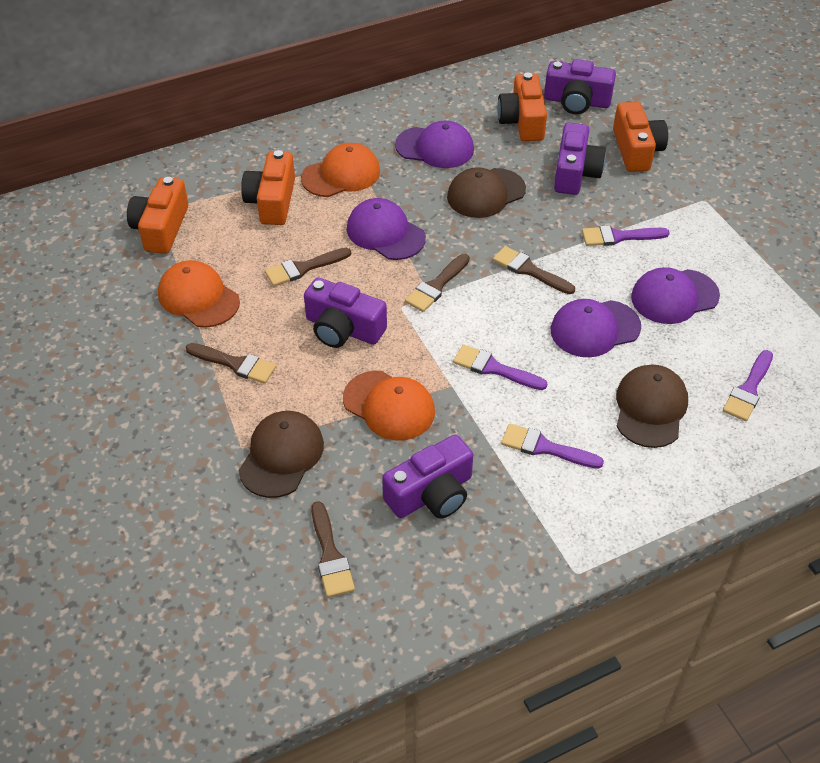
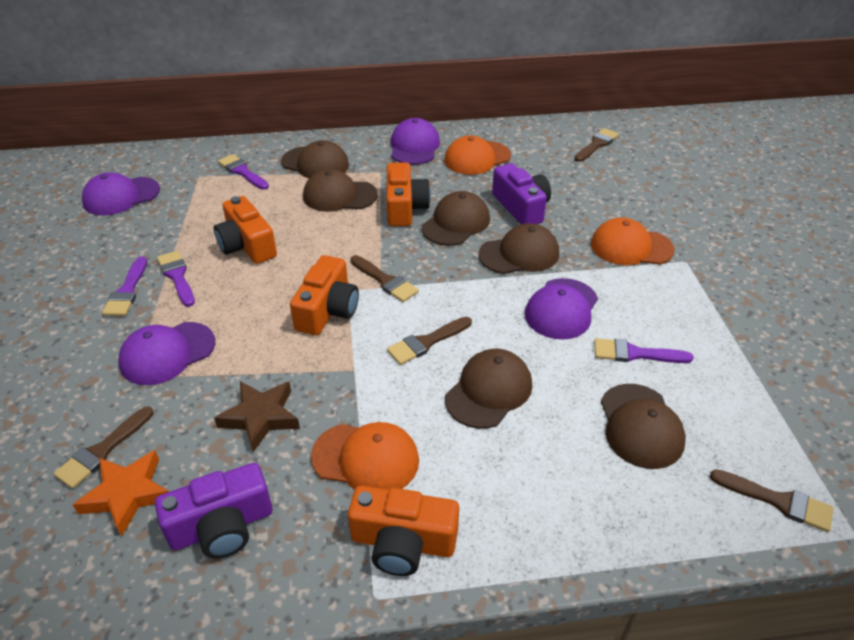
brown cap: [239,411,324,498] [447,167,526,218] [616,365,688,448] = 3 -> [281,140,349,178] [303,169,378,212] [422,191,490,246] [445,349,532,429] [478,223,559,274] [601,384,686,469] = 6
brown star: none = 0 -> [214,381,300,452] = 1
orange star: none = 0 -> [73,450,169,536] = 1
purple camera: [304,277,387,348] [382,435,473,519] [544,59,616,114] [554,123,606,195] = 4 -> [155,463,272,558] [492,163,551,224] = 2

